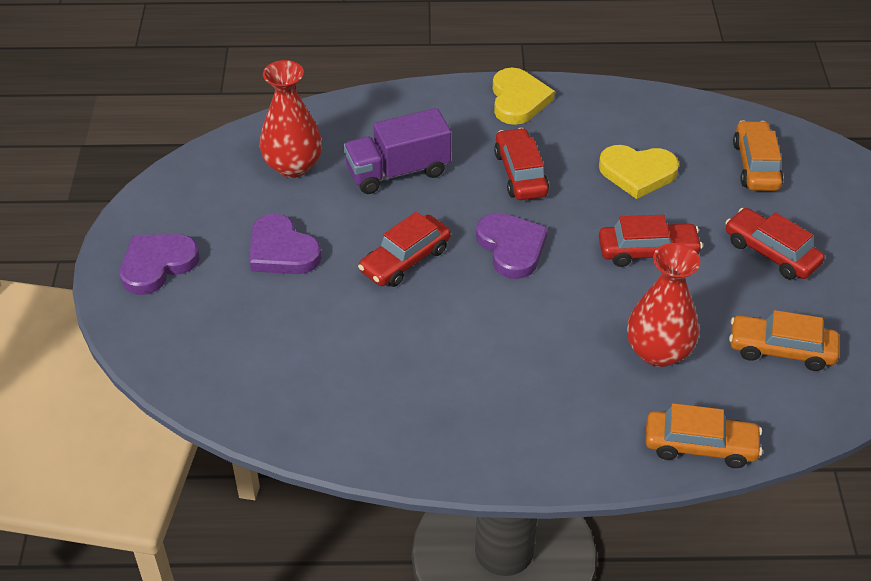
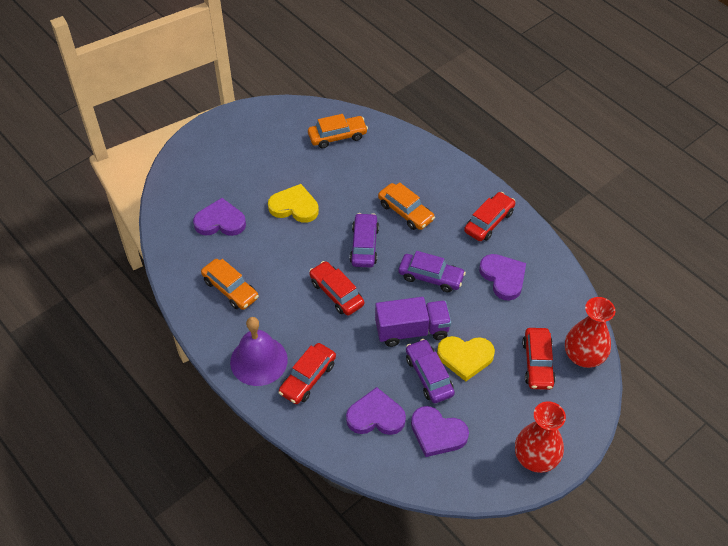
purple bell: none = 0 -> [230,317,288,386] = 1
purple car: none = 0 -> [350,213,379,267] [399,251,466,292] [406,339,455,403] = 3
purple heart: [120,234,199,295] [250,214,322,274] [476,213,548,279] = 3 -> [193,198,246,236] [346,387,406,435] [411,406,469,457] [479,254,526,301] = 4

